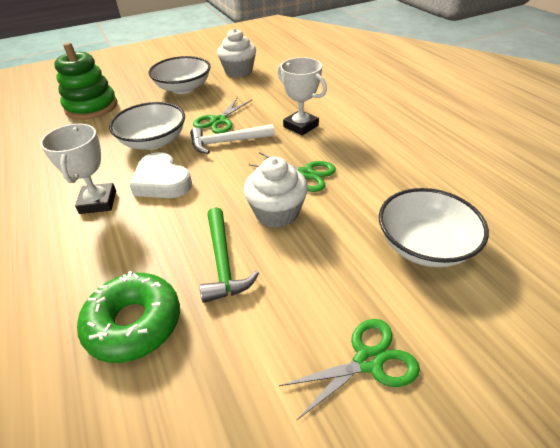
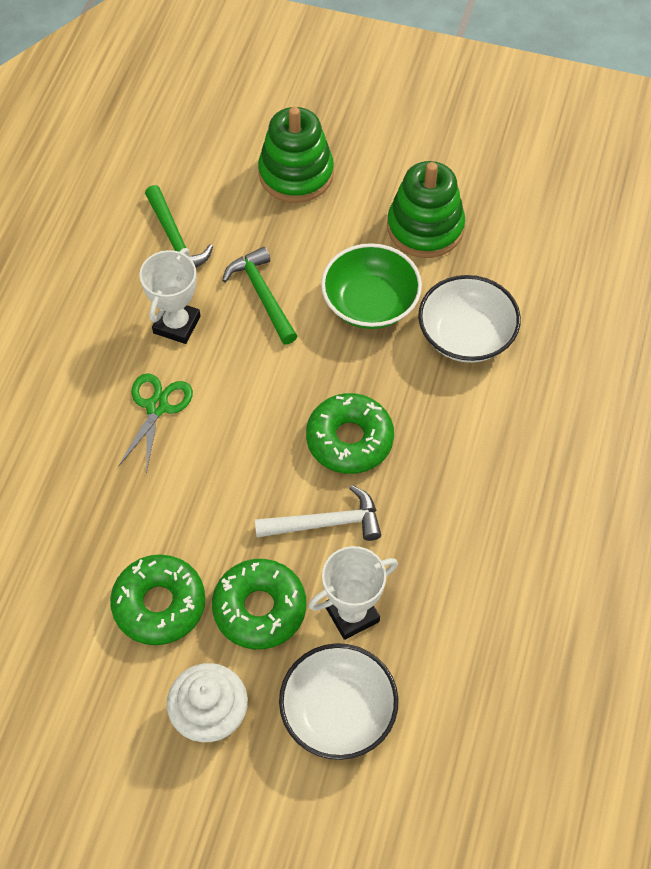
green bowl: none = 0 -> [321,243,422,329] = 1
green donut: [77,271,180,363] = 1 -> [110,554,205,645] [212,559,306,649] [306,393,394,474] = 3
green hammer: [200,207,259,303] = 1 -> [145,185,213,268] [222,247,297,345] = 2
green scissors: [193,97,252,134] [249,152,336,192] [279,319,420,421] = 3 -> [118,373,193,474] = 1
green stacking toy: [54,42,117,120] = 1 -> [258,107,334,203] [387,161,465,258] = 2
white bowl: [109,102,185,150] [149,56,211,94] [379,188,489,267] = 3 -> [279,643,399,760] [418,275,521,363] = 2
white cupcake: [217,28,256,77] [244,157,308,228] = 2 -> [167,663,248,743] = 1
white heart: [129,152,192,198] = 1 -> none = 0

